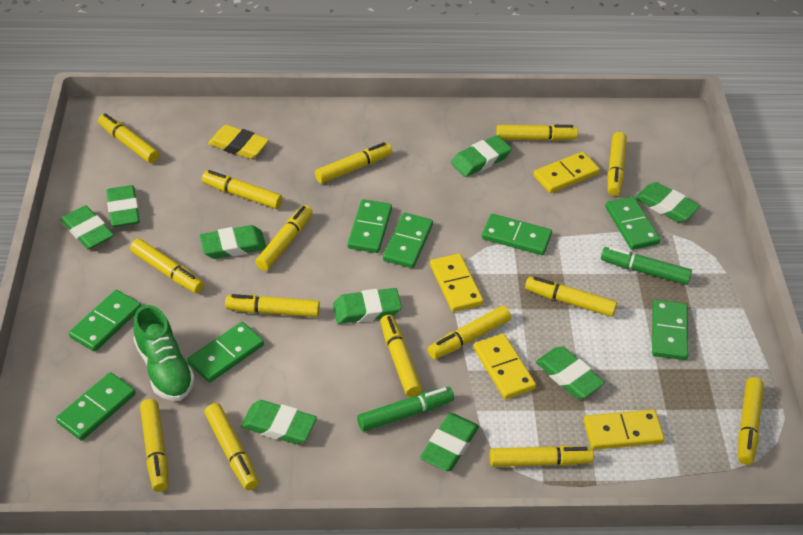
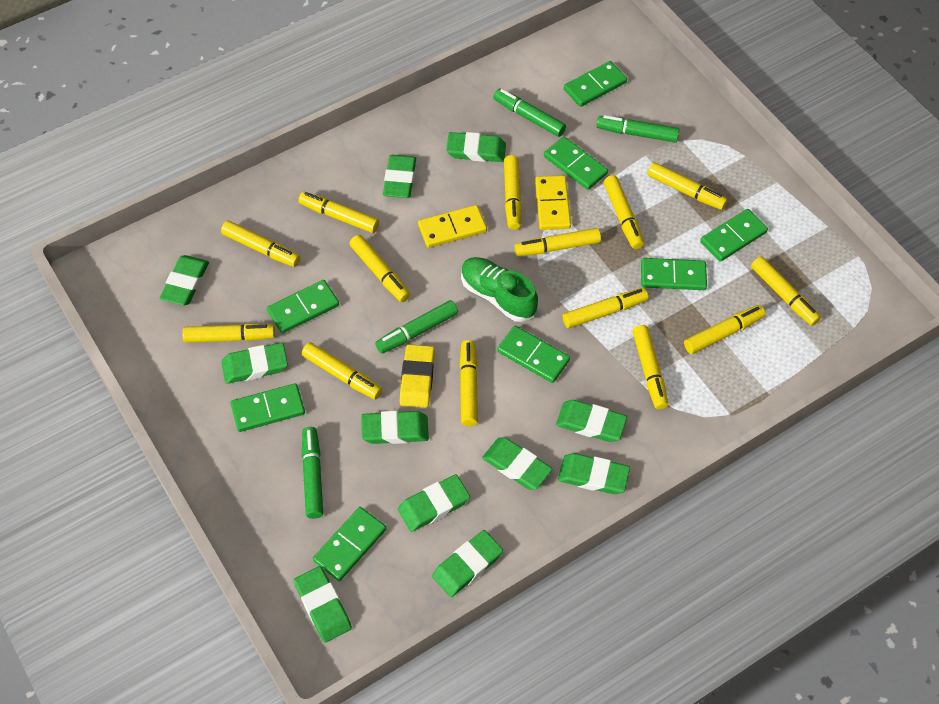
green eraser: [61,205,114,250] [106,185,140,227] [199,225,266,259] [241,400,317,444] [333,288,402,324] [420,413,479,471] [451,135,512,177] [536,346,605,399] [635,182,700,222] = 9 -> [159,255,209,305] [222,343,288,384] [294,566,352,643] [361,411,429,444] [383,155,416,198] [398,474,470,532] [432,530,503,597] [446,132,506,162] [482,437,552,490] [556,400,627,442] [558,453,630,494] = 11
green marker: [357,387,454,432] [601,247,692,285] = 2 -> [302,427,323,519] [375,300,458,353] [493,89,566,137] [597,115,679,142] = 4
yellow domino: [430,253,484,312] [473,334,536,399] [533,152,600,193] [584,410,665,450] = 4 -> [418,205,487,248] [535,175,571,230] = 2
yellow marker: [98,113,159,163] [130,239,204,293] [140,399,169,492] [202,170,283,209] [205,403,259,490] [225,294,320,317] [255,205,313,271] [315,142,392,184] [380,315,422,397] [428,306,511,359] [490,445,594,467] [496,125,578,141] [525,276,617,317] [608,132,627,196] [738,377,764,465] = 15 -> [182,323,275,343] [221,221,300,267] [298,192,379,233] [302,342,382,400] [349,235,410,302] [459,340,478,426] [504,155,522,230] [515,228,601,256] [563,288,648,328] [604,175,644,249] [633,325,668,410] [647,162,728,210] [684,305,765,354] [751,256,821,326] = 14

